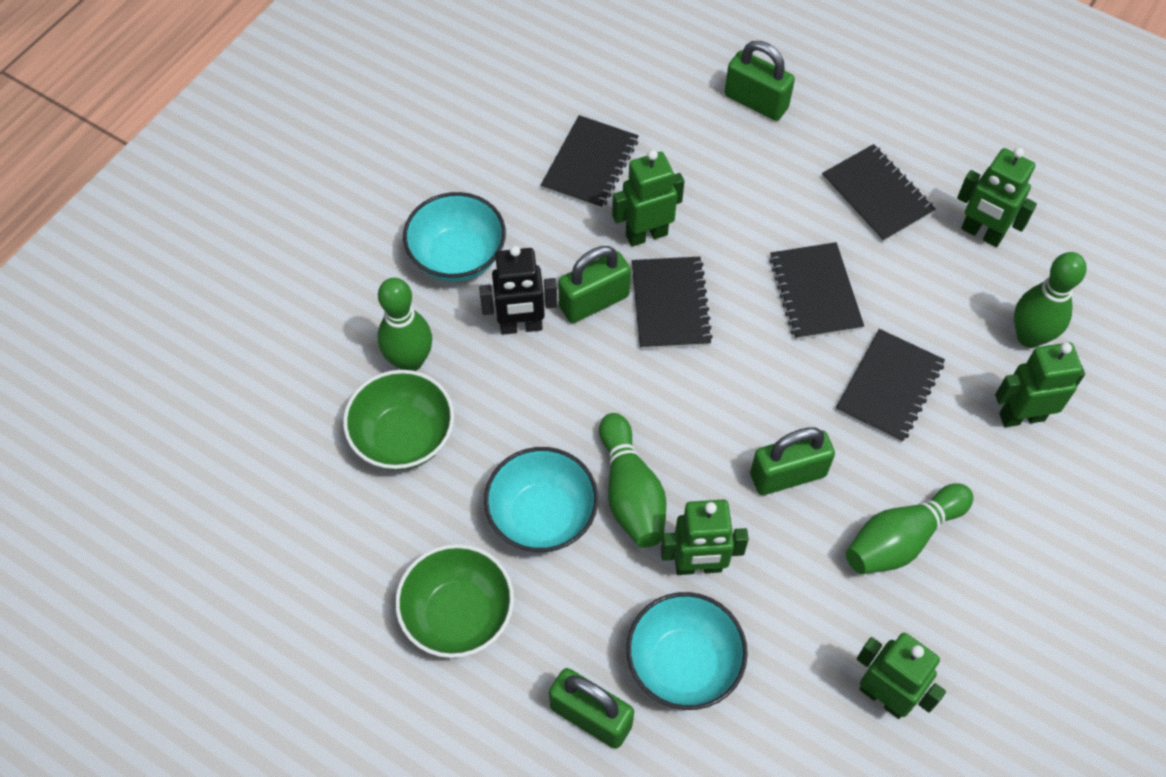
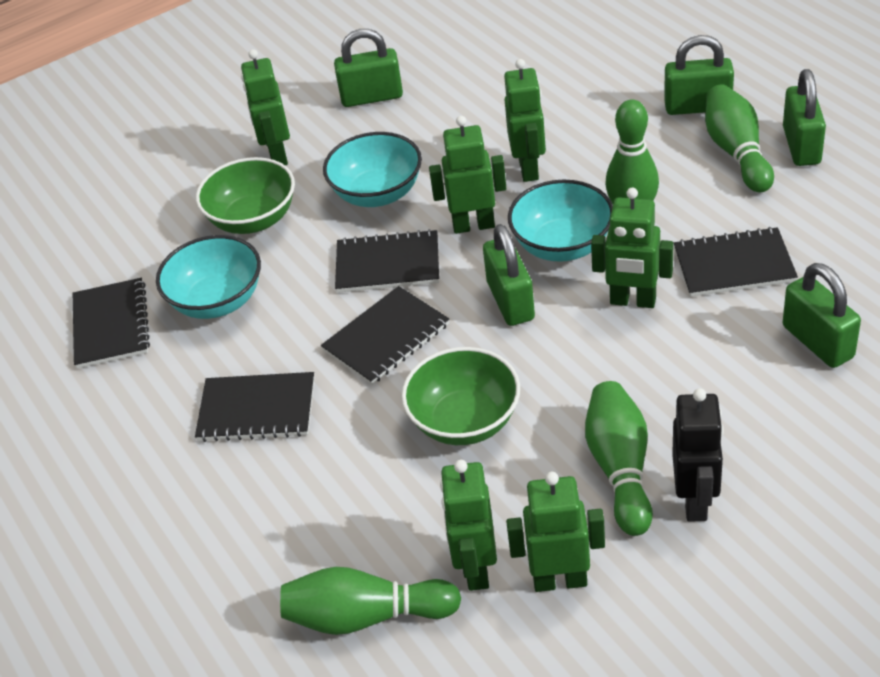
green padlock: [549,668,634,749] [558,246,631,323] [725,41,795,121] [750,427,835,495] = 4 -> [334,29,403,107] [483,224,535,326] [664,35,734,115] [783,69,826,166] [783,263,861,368] = 5
green robot: [612,150,684,247] [661,499,749,575] [857,633,946,719] [957,148,1037,247] [995,342,1085,427] = 5 -> [241,49,290,165] [429,116,506,234] [440,460,497,591] [504,59,546,182] [506,472,605,592] [591,187,674,308] = 6

